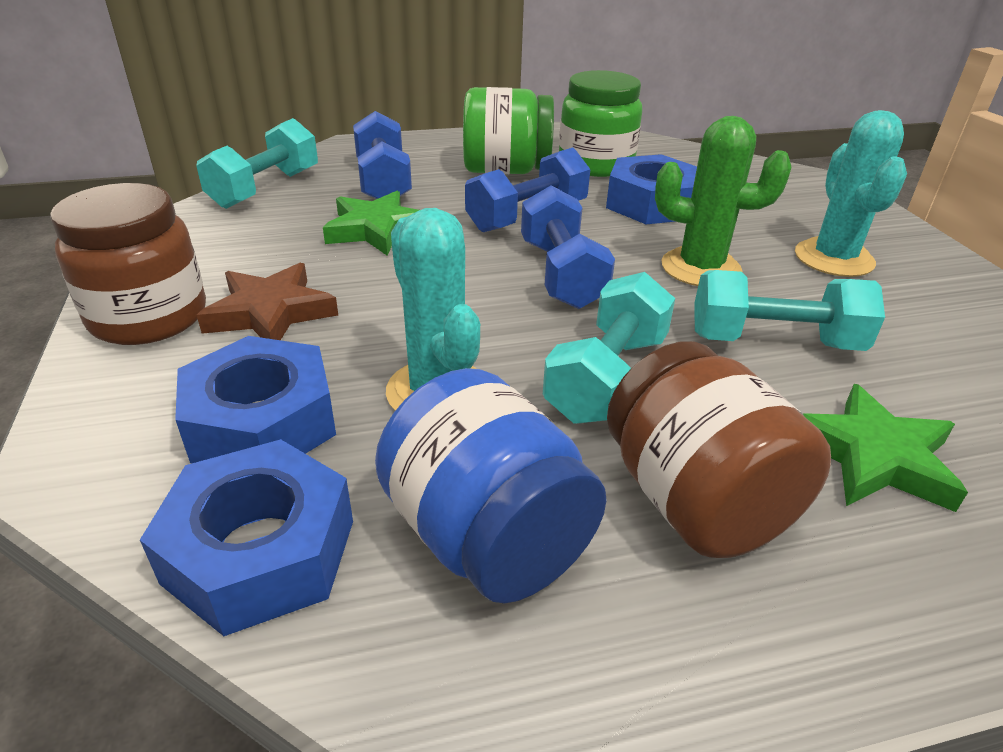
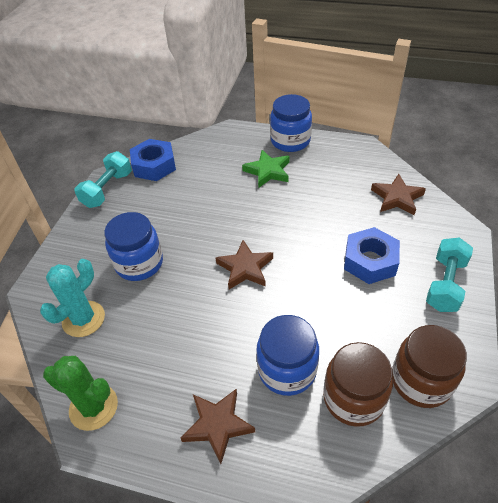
blue dumbbell: [353,111,412,199] [465,148,590,232] [521,185,615,309] = 3 -> none = 0
blue jar: [375,368,607,604] = 1 -> [104,212,163,281] [256,315,319,396] [270,94,312,152] = 3
blue nut: [140,439,353,636] [175,336,336,463] [606,154,697,224] = 3 -> [130,139,176,181] [344,227,400,284] = 2
brown star: [197,263,338,340] = 1 -> [180,389,255,464] [216,240,273,289] [371,174,426,215] = 3
green jar: [463,87,554,174] [559,70,642,177] = 2 -> none = 0
green star: [323,191,419,256] [803,384,968,512] = 2 -> [242,150,290,187] = 1
turquoise cactus: [386,208,480,411] [795,110,907,277] = 2 -> [40,259,105,337] = 1
turquoise dumbbell: [196,118,318,209] [543,272,675,424] [694,270,885,351] = 3 -> [74,151,132,208] [426,237,473,312] = 2

